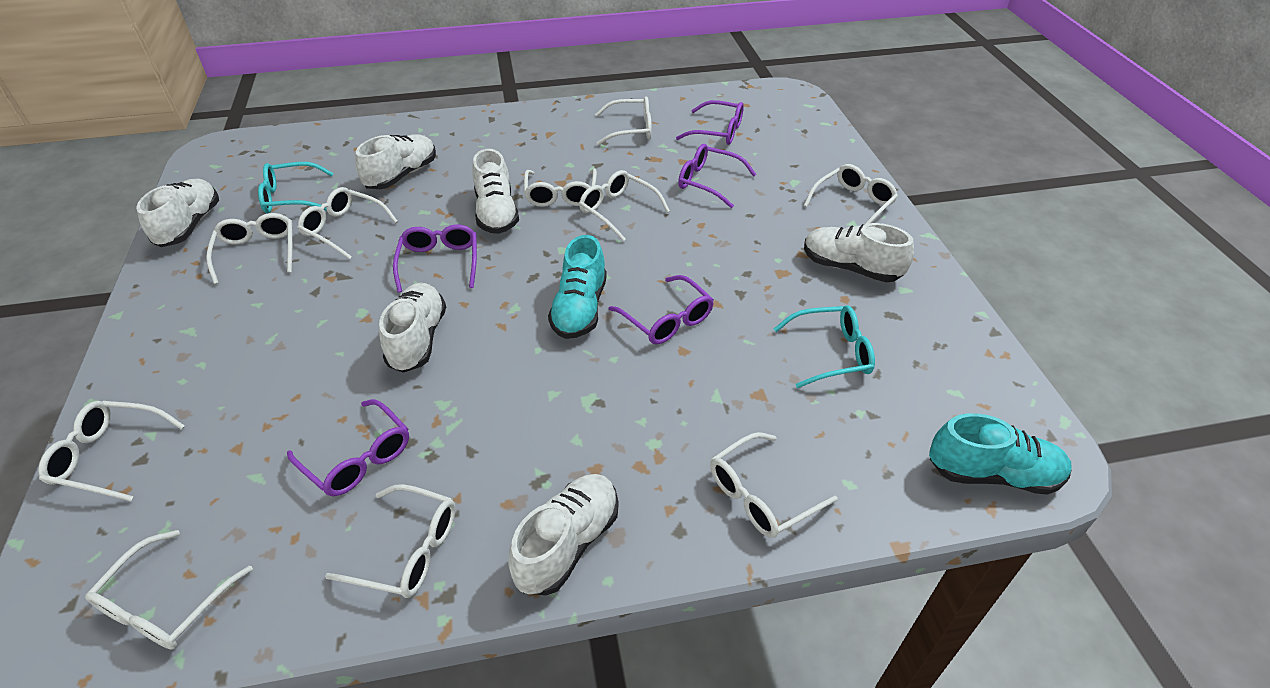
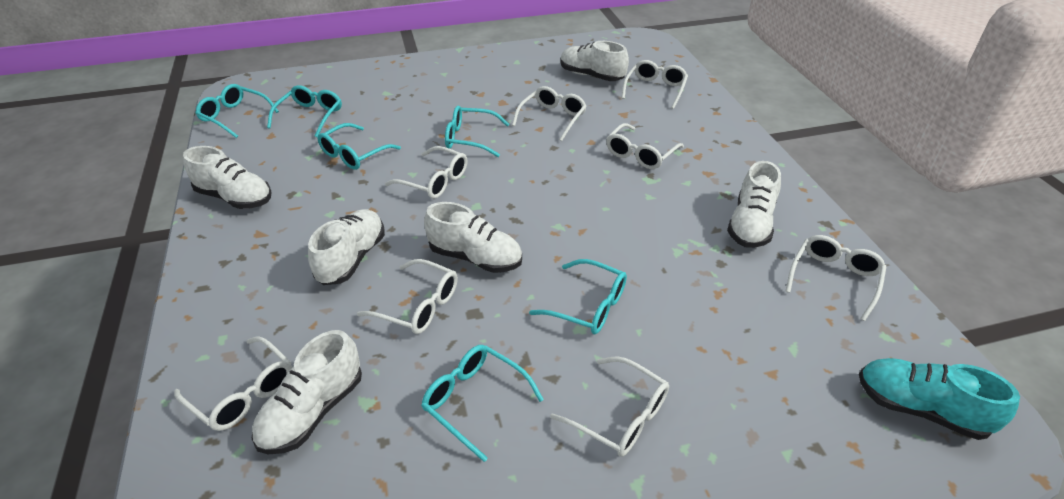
purple glasses: [287,399,409,496] [393,224,477,293] [609,275,714,344] [676,100,744,145] [678,144,757,208] = 5 -> none = 0
turquoise glasses: [258,162,334,213] [774,305,875,388] = 2 -> [195,84,279,138] [267,85,342,137] [317,123,401,170] [421,345,544,462] [445,105,510,157] [529,259,627,334] = 6
turquoise shoe: [548,235,607,339] [929,413,1072,495] = 2 -> [859,358,1020,440] = 1
white glasses: [38,401,185,501] [85,530,253,650] [206,213,293,284] [297,187,398,259] [325,484,456,598] [524,169,597,207] [579,170,670,241] [595,96,652,145] [710,432,838,538] [804,164,898,225] = 10 -> [174,336,292,431] [357,259,458,334] [385,146,468,199] [512,86,587,141] [550,356,669,457] [606,123,684,169] [622,60,688,109] [785,235,886,321] = 8

